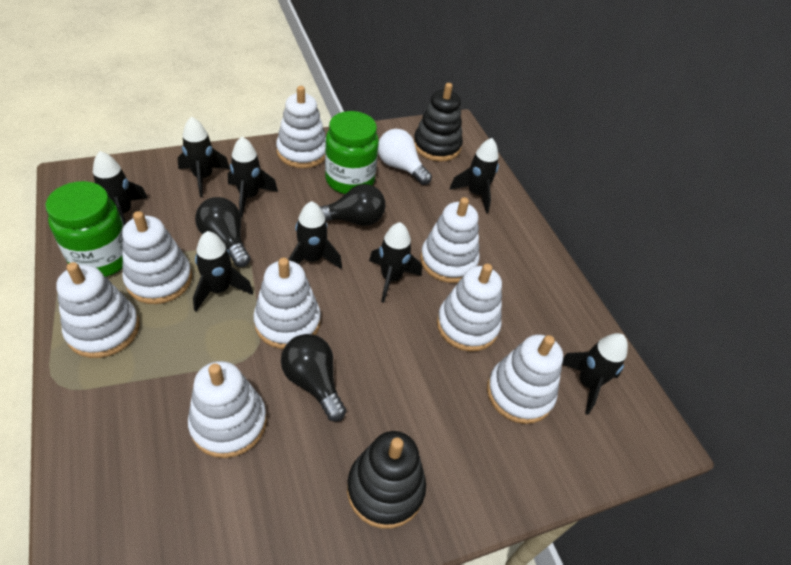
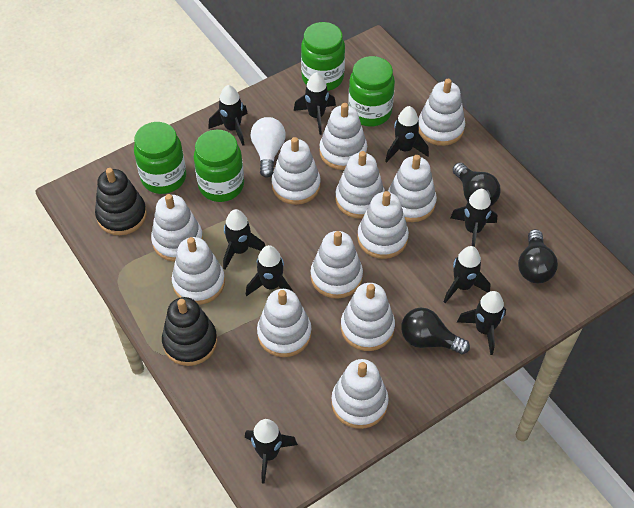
black rocket: [93,151,148,225] [178,116,230,197] [193,231,253,312] [228,137,278,217] [288,201,342,269] [369,222,422,303] [449,138,499,213] [562,333,628,415] = 8 -> [208,85,248,146] [223,209,265,270] [245,419,298,484] [246,245,293,296] [294,72,336,135] [385,106,429,162] [444,246,490,303] [450,189,497,247] [457,291,506,355] = 9
green jar: [45,181,124,277] [325,111,379,194] = 2 -> [134,122,186,194] [194,130,244,202] [301,22,345,91] [348,56,395,127] = 4
white stacking toy: [56,262,140,358] [122,211,192,304] [188,361,267,458] [253,258,321,349] [276,86,326,168] [420,197,480,283] [437,264,502,352] [487,334,563,424] = 8 -> [151,194,203,262] [172,237,225,305] [257,289,312,357] [271,137,321,205] [311,231,363,299] [319,103,367,170] [331,359,389,429] [335,151,385,219] [341,283,395,351] [357,191,409,259] [388,155,437,222] [418,79,465,146] = 12

